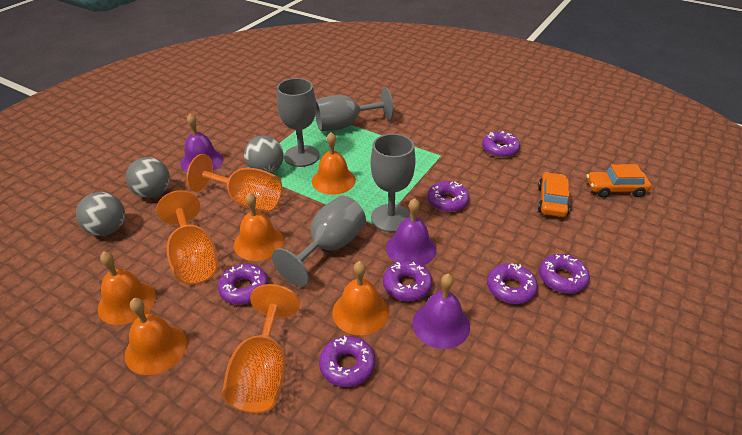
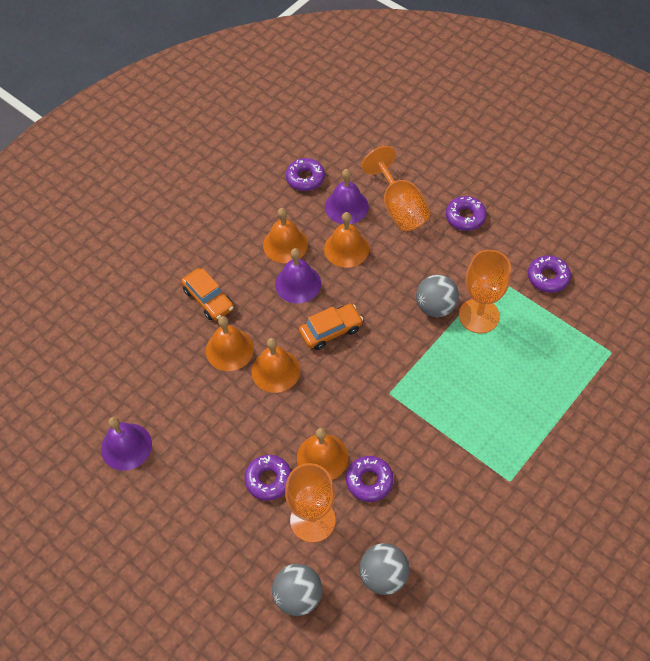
grey goblet: [272,196,366,287] [277,78,320,167] [315,87,394,131] [370,134,416,232] = 4 -> none = 0
purple donut: [218,264,268,305] [319,336,375,387] [383,261,432,301] [427,181,470,212] [482,131,520,158] [487,263,538,304] [539,254,590,294] = 7 -> [244,455,291,501] [286,158,325,191] [346,456,394,502] [446,196,487,231] [528,255,571,293] = 5

